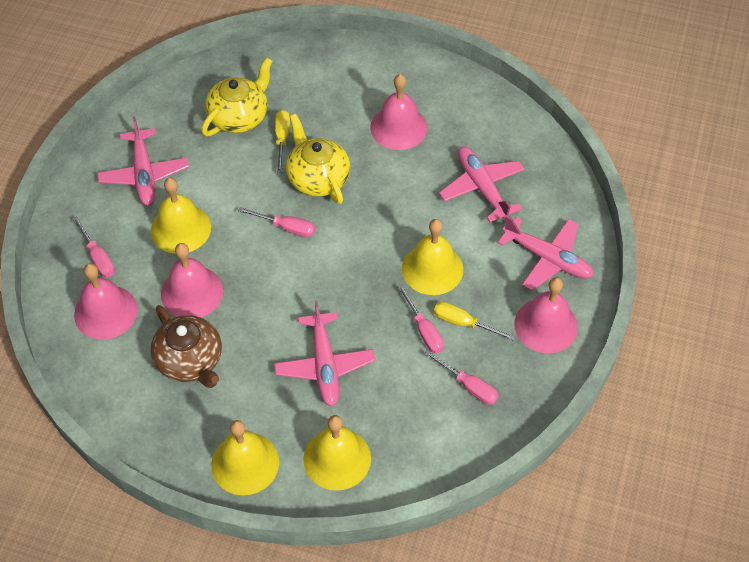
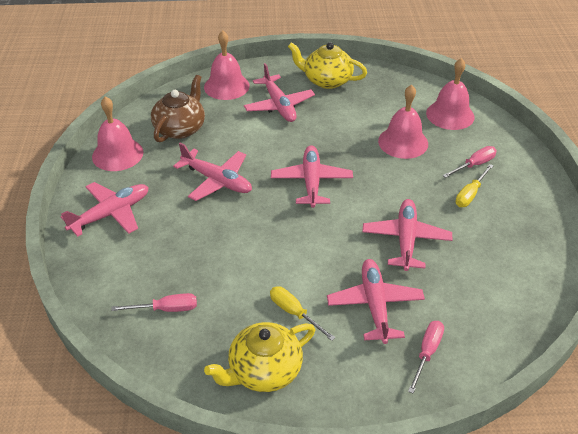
pink plane: [97,116,189,206] [274,301,375,407] [439,146,525,222] [498,215,594,291] = 4 -> [61,182,148,237] [173,143,252,201] [244,63,315,122] [271,145,353,208] [327,259,425,344] [362,199,452,271] = 6
pink screwdriver: [73,216,115,277] [238,207,315,237] [397,285,444,353] [424,350,499,405] = 4 -> [111,293,197,312] [408,321,444,393] [443,146,497,178] = 3
yellow bell: [151,178,211,254] [211,420,279,495] [303,415,371,491] [402,219,463,295] = 4 -> none = 0

